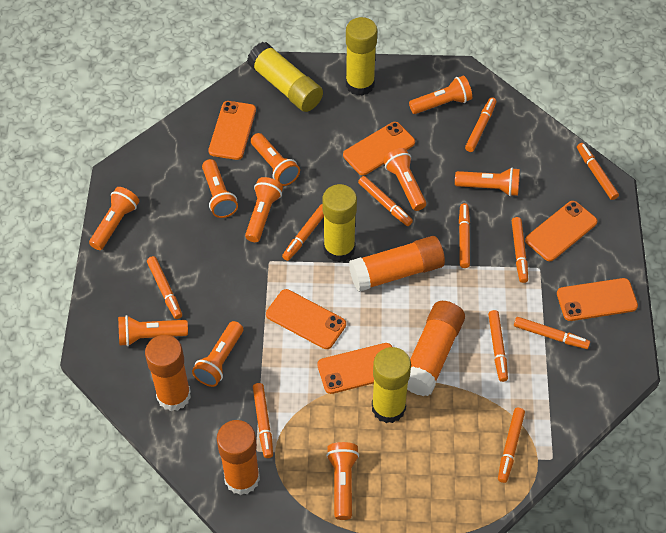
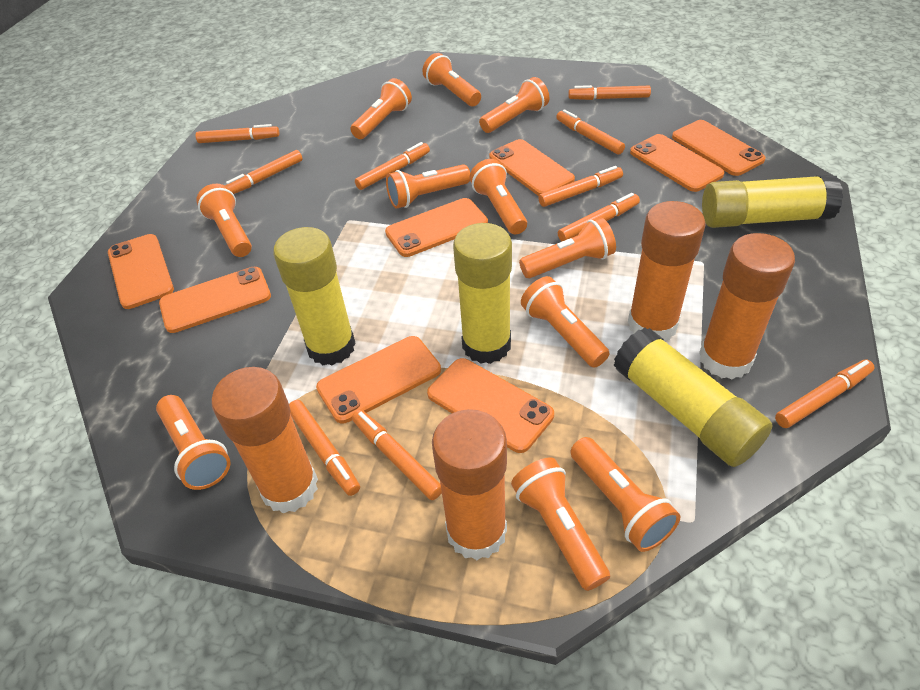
orange flashlight: [89,187,139,250] [118,315,188,346] [192,321,243,387] [202,159,238,218] [245,177,283,242] [251,133,300,186] [326,442,359,520] [383,148,426,211] [409,76,472,114] [455,168,520,196] = 10 -> [156,395,230,490] [196,184,252,257] [350,78,412,139] [386,164,470,209] [422,53,481,106] [470,159,527,234] [479,77,549,133] [511,457,610,591] [519,217,616,278] [521,276,610,368] [571,437,680,552] = 11
orange marker: [147,256,182,319] [253,383,273,458] [282,204,324,261] [358,176,413,226] [459,203,470,268] [465,97,497,152] [488,310,508,382] [498,408,525,483] [512,217,528,283] [514,317,590,349] [577,143,619,200] = 11 -> [196,124,279,143] [225,150,303,194] [289,400,360,496] [352,410,442,500] [355,142,430,190] [538,166,623,207] [556,109,625,155] [558,193,640,241] [568,85,651,100] [775,359,875,428] = 10
orange phone: [208,101,256,160] [266,289,346,349] [317,343,392,394] [343,122,415,175] [525,201,598,261] [557,278,638,321] = 6 -> [108,234,174,309] [159,267,271,333] [316,336,441,423] [385,198,488,257] [427,358,554,453] [489,139,575,196] [630,134,724,192] [672,120,766,176] = 8

